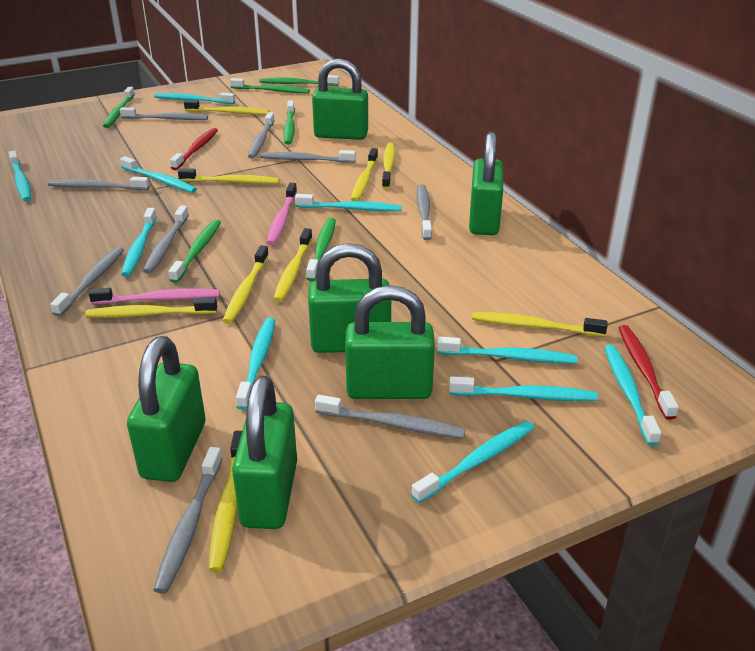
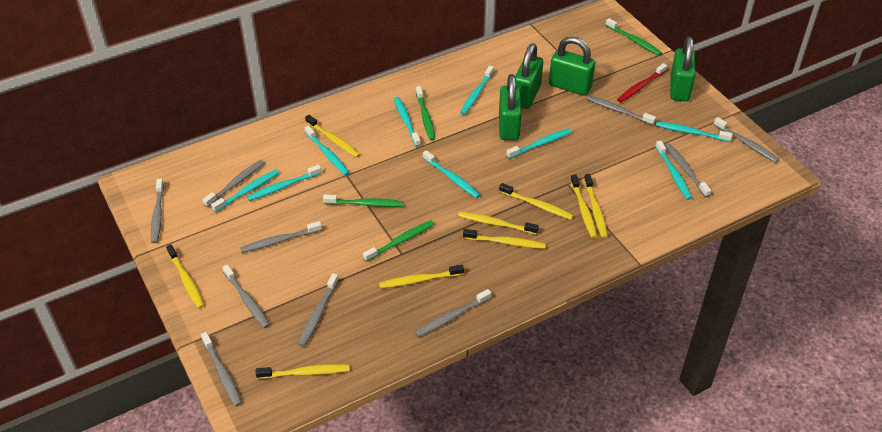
green padlock: [127,336,205,482] [232,376,297,529] [308,243,391,353] [312,58,368,140] [345,285,435,399] [469,132,503,235] = 6 -> [499,74,522,140] [515,43,543,109] [549,36,595,96] [670,37,695,101] = 4
green toothbrush: [103,87,135,128] [168,219,221,283] [230,78,310,93] [259,75,339,86] [283,101,295,145] [306,217,336,281] = 6 -> [323,194,404,207] [363,220,434,262] [416,86,435,140] [606,18,662,55] = 4
grey toothbrush: [48,177,150,190] [50,247,124,316] [120,107,208,120] [143,206,189,274] [153,447,223,594] [248,112,275,159] [260,150,356,163] [315,395,466,439] [417,184,432,240] = 9 -> [151,179,164,243] [201,332,242,406] [203,160,265,207] [222,265,270,328] [240,221,322,253] [298,273,339,347] [415,289,491,337] [586,95,656,125] [665,143,711,197] [713,117,779,163] = 10
pink toothbrush: [89,288,220,304] [267,183,297,245] = 2 -> none = 0
red toothbrush: [170,128,218,170] [619,325,679,420] = 2 -> [617,63,667,102] = 1
turquoise toothbrush: [8,151,31,201] [120,156,197,193] [121,208,157,277] [154,93,235,104] [236,318,275,410] [295,194,402,211] [411,421,535,503] [437,336,577,364] [449,376,598,401] [604,345,662,446] = 10 -> [211,169,280,213] [247,165,322,201] [304,125,350,176] [394,97,421,147] [423,150,480,198] [460,66,494,115] [506,128,572,159] [655,141,692,200] [656,121,733,142] = 9

